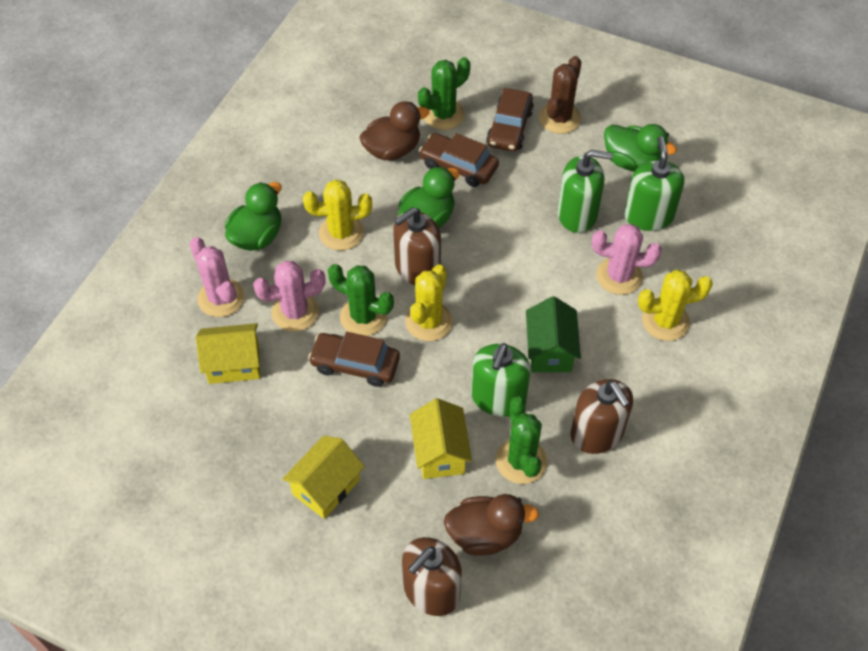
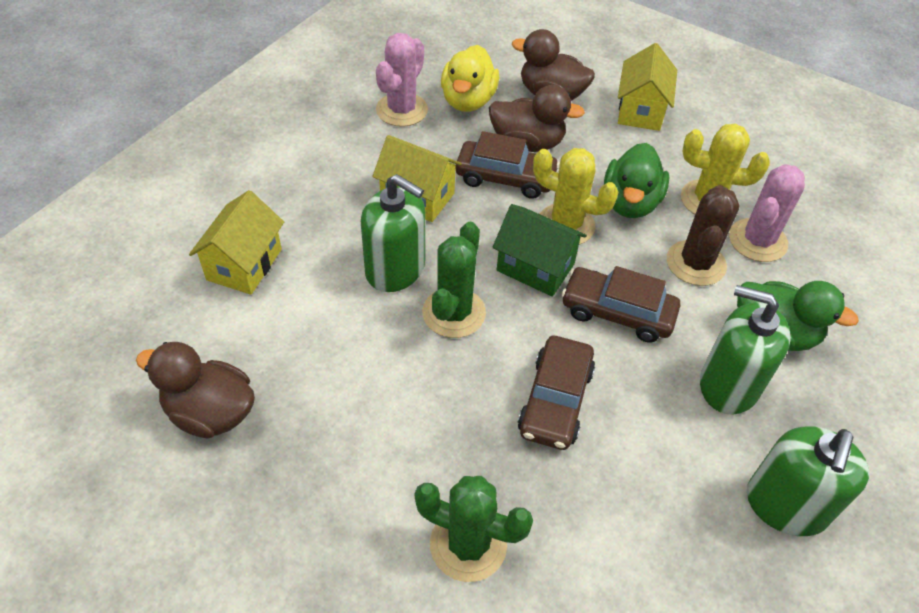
brown duck: [359,101,429,160] [444,494,539,556] = 2 -> [136,342,255,439] [489,85,585,152] [512,29,595,101] = 3
brown soap dispenser: [393,207,441,285] [402,537,462,616] [570,379,633,454] = 3 -> none = 0
green cactus: [328,264,394,336] [418,57,470,130] [496,396,547,484] = 3 -> [415,476,533,582] [422,222,486,338] = 2
green duck: [225,182,282,251] [398,166,460,228] [604,124,677,172] = 3 -> [604,143,669,218] [737,281,859,351] = 2
pink cactus: [189,237,245,317] [253,261,325,332] [592,224,662,295] = 3 -> [376,33,428,127] [729,164,805,262] = 2
yellow cactus: [303,179,372,250] [405,264,453,341] [638,270,713,341] = 3 -> [533,148,619,245] [681,124,770,215] = 2
yellow duck: none = 0 -> [441,45,499,112] = 1

